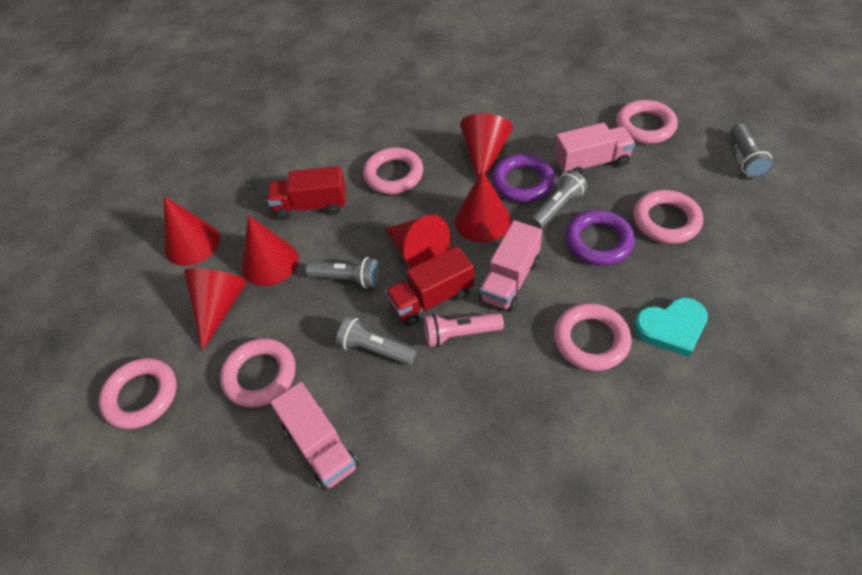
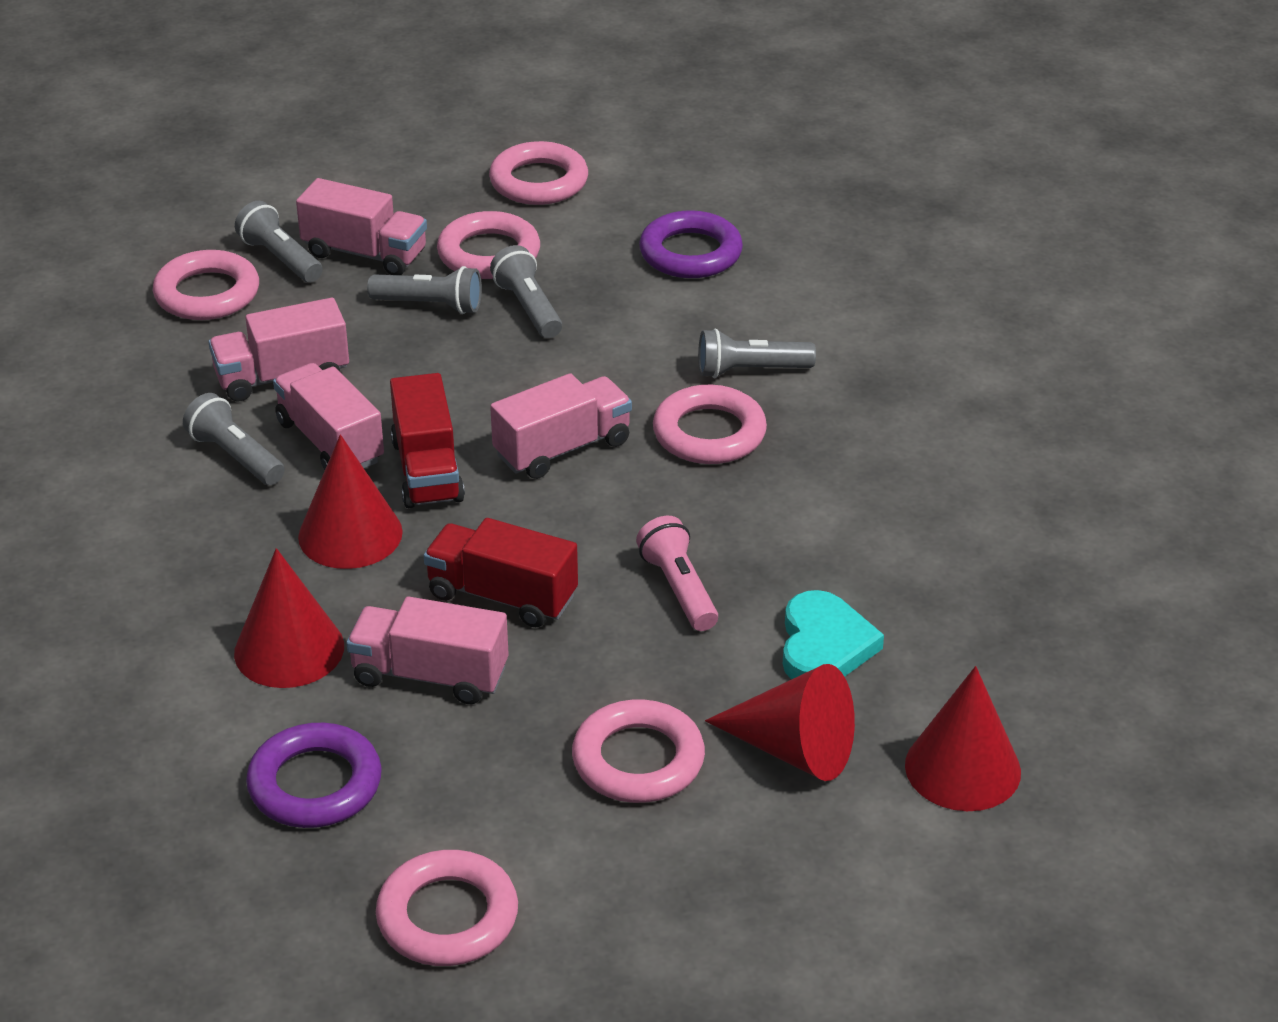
grey flashlight: [305,257,379,288] [336,316,417,365] [530,170,587,229] [730,123,774,179] = 4 -> [183,393,285,485] [235,201,323,283] [367,266,482,314] [490,245,562,338] [698,329,816,378] = 5
pink truck: [270,382,359,490] [479,220,542,311] [554,123,635,174] = 3 -> [209,298,349,401] [273,363,384,470] [296,178,427,275] [346,596,509,704] [490,373,632,479] = 5
red cone: [164,196,220,266] [184,268,247,351] [242,215,298,286] [384,215,451,268] [455,170,511,242] [460,113,513,178] = 6 -> [234,548,344,688] [298,435,403,569] [705,664,855,781] [905,666,1021,811] = 4

